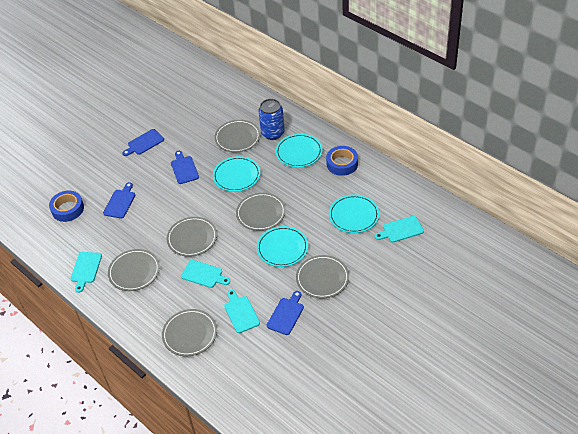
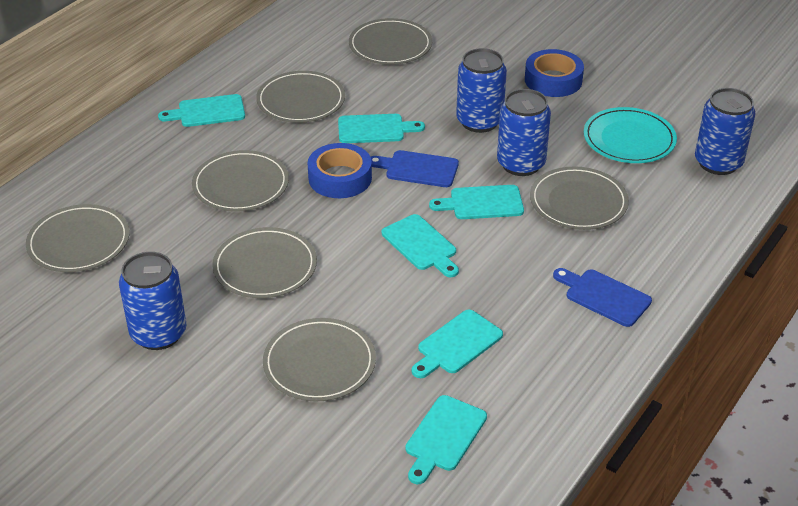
blue can: [258,99,285,140] = 1 -> [119,252,186,350] [456,48,507,133] [497,89,551,176] [695,88,756,175] = 4
blue cutting board: [103,182,135,219] [122,129,164,156] [171,151,199,184] [267,291,304,335] = 4 -> [371,150,459,187] [553,268,652,327] = 2
grey plate: [108,249,160,291] [162,309,217,356] [167,217,217,257] [215,120,260,152] [236,193,286,231] [296,255,349,299] = 6 -> [26,204,130,272] [192,150,289,212] [212,227,317,298] [256,71,345,123] [263,318,376,401] [349,18,432,65] [530,166,629,230] = 7
turquoise cutting board: [71,252,102,293] [181,260,230,288] [224,290,260,333] [375,216,424,242] = 4 -> [158,94,245,127] [338,114,425,143] [382,214,459,277] [405,395,487,484] [412,310,503,378] [429,185,524,219] = 6
turquoise plate: [213,156,260,192] [257,226,308,267] [276,134,323,168] [329,195,379,233] = 4 -> [584,107,677,163] = 1

